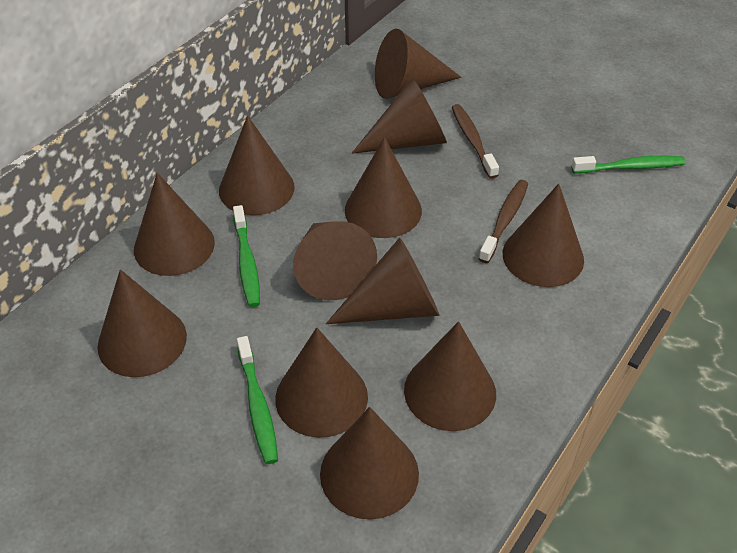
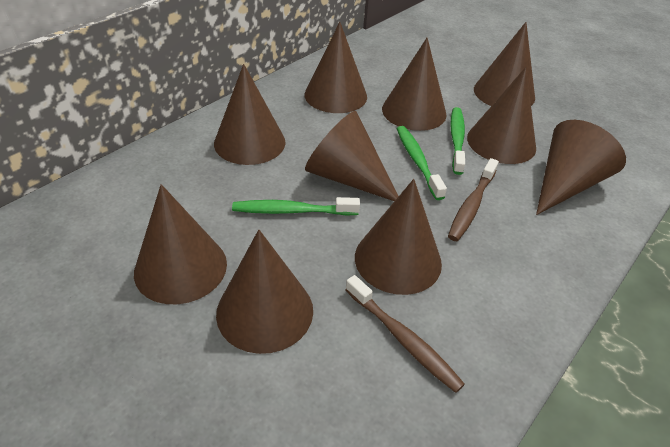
brown cone: [97,269,187,377] [134,173,215,276] [219,116,295,215] [275,327,368,438] [293,221,377,300] [320,407,419,520] [326,238,439,324] [345,137,422,238] [352,78,447,154] [375,29,461,99] [404,321,496,431] [503,184,584,287] = 12 -> [134,184,227,304] [214,64,286,165] [216,230,313,354] [305,22,367,113] [305,111,399,201] [355,179,442,295] [382,38,446,131] [467,67,536,164] [474,22,535,106] [536,120,626,215] = 10

